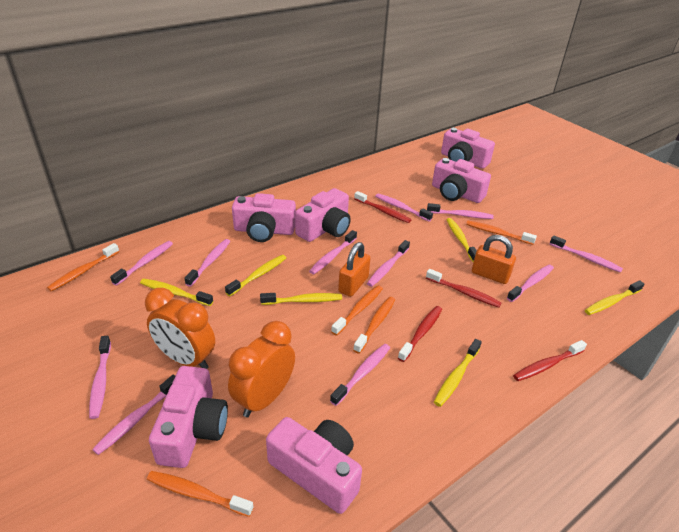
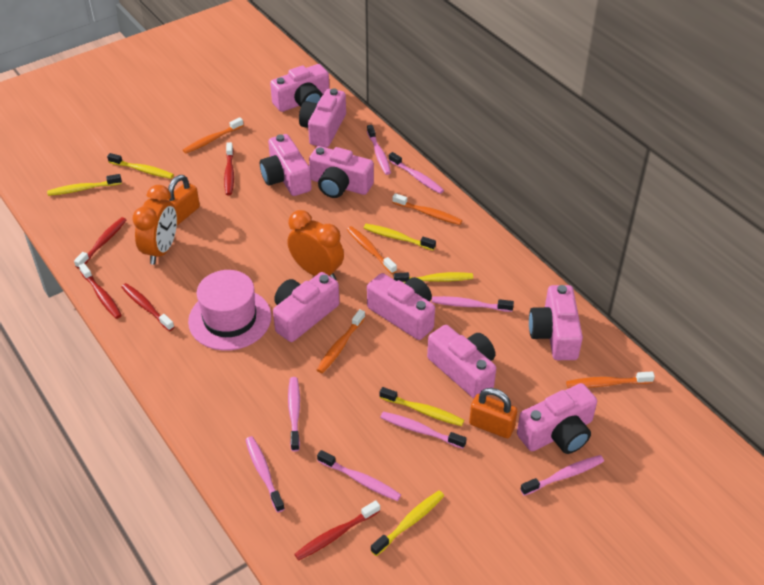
pink camera: [149,366,228,468] [232,193,296,242] [266,417,362,514] [295,188,351,242] [432,158,491,203] [441,128,495,169] = 6 -> [260,134,312,196] [270,64,329,112] [273,272,339,342] [299,89,346,148] [309,146,374,198] [367,273,435,340] [427,325,496,399] [517,383,597,454] [529,285,583,360] = 9
pink hat: none = 0 -> [188,270,271,351] = 1
pink toothbrush: [89,336,111,419] [92,375,175,455] [110,241,173,286] [184,239,230,287] [309,230,357,274] [330,344,390,406] [367,240,410,287] [375,193,433,222] [427,203,494,219] [507,265,554,302] [550,235,623,273] = 11 -> [245,436,285,513] [288,377,300,452] [317,450,401,501] [367,125,391,175] [380,412,467,449] [389,152,444,194] [432,296,514,312] [520,455,604,496] = 8
red toothbrush: [354,191,411,223] [398,306,442,362] [426,269,501,308] [513,340,587,381] = 4 -> [74,217,126,269] [79,263,122,319] [121,283,174,331] [224,142,234,195] [294,500,380,561] = 5

